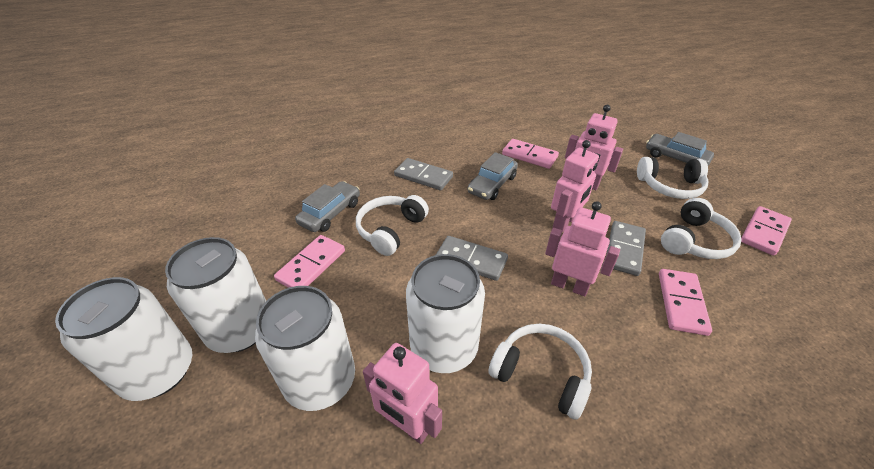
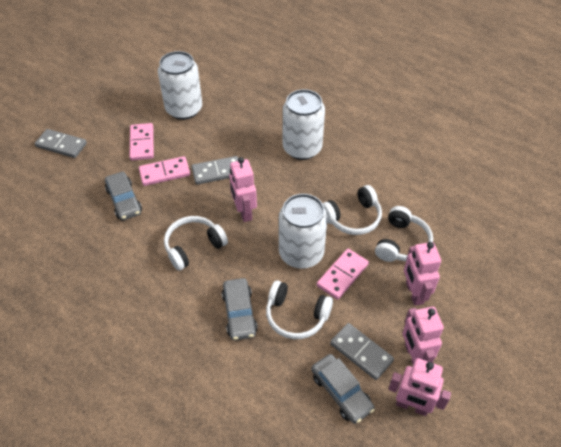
pink domino: [274,235,345,288] [502,139,559,169] [659,269,712,336] [741,206,792,256] = 4 -> [130,123,154,160] [139,156,190,186] [317,249,369,300] = 3
white can: [55,277,192,401] [165,237,266,353] [255,286,355,411] [406,254,485,373] = 4 -> [158,51,202,120] [279,194,328,269] [283,89,325,160] = 3

